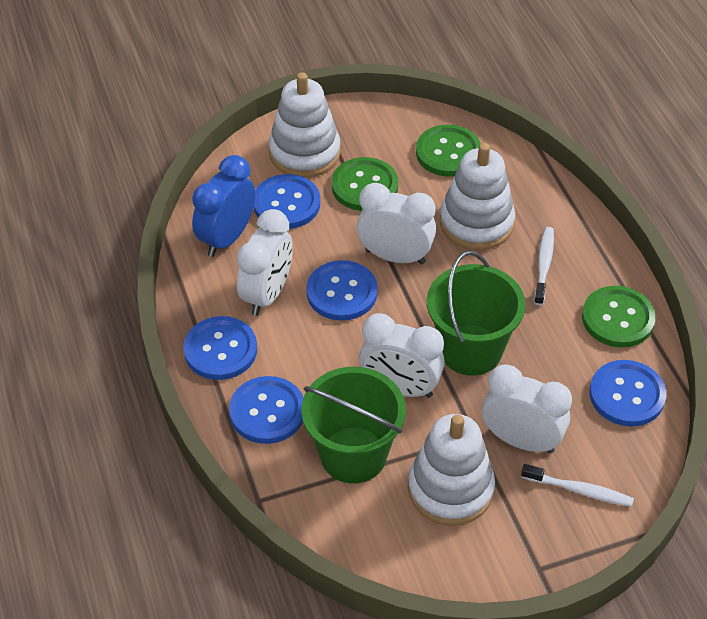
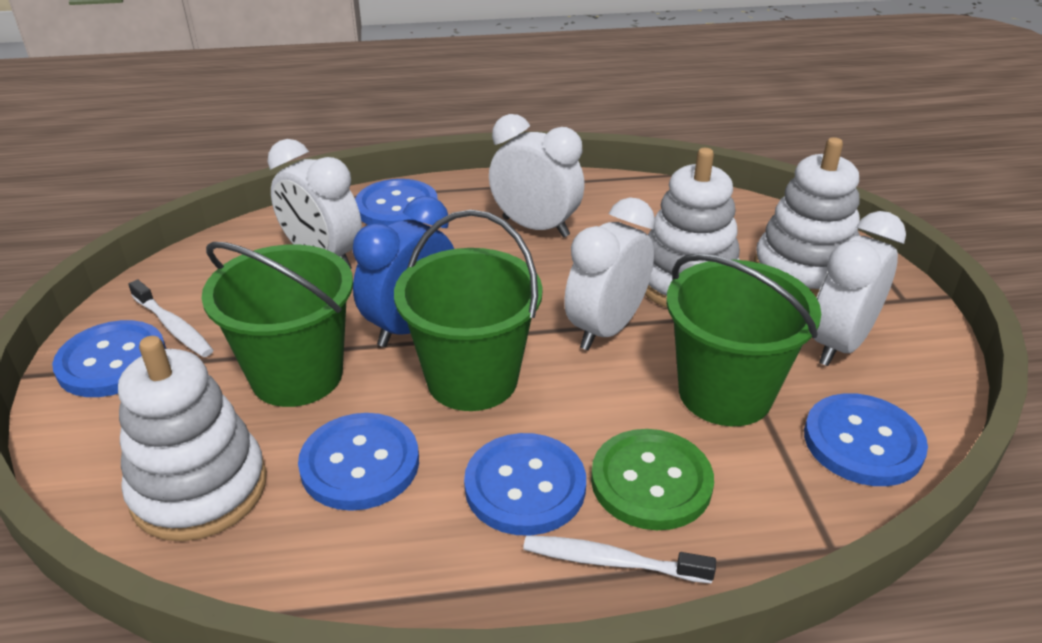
green bucket: [301,367,406,483] [427,251,525,376] = 2 -> [202,242,353,407] [394,210,543,411] [666,253,821,426] = 3
green button: [332,157,398,211] [416,125,481,177] [582,286,656,347] = 3 -> [591,429,714,530] = 1

